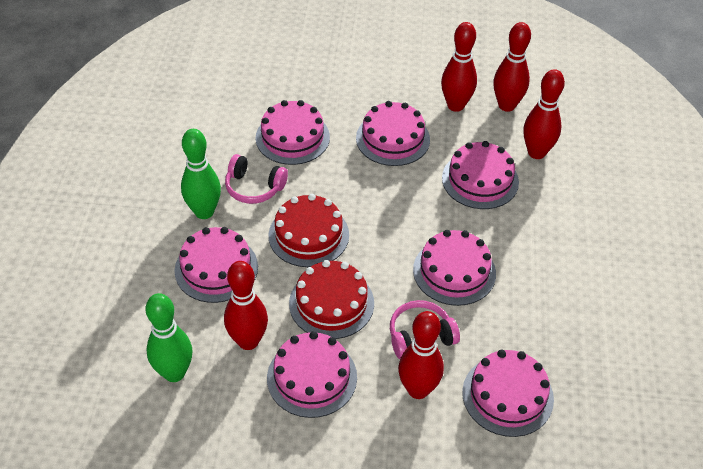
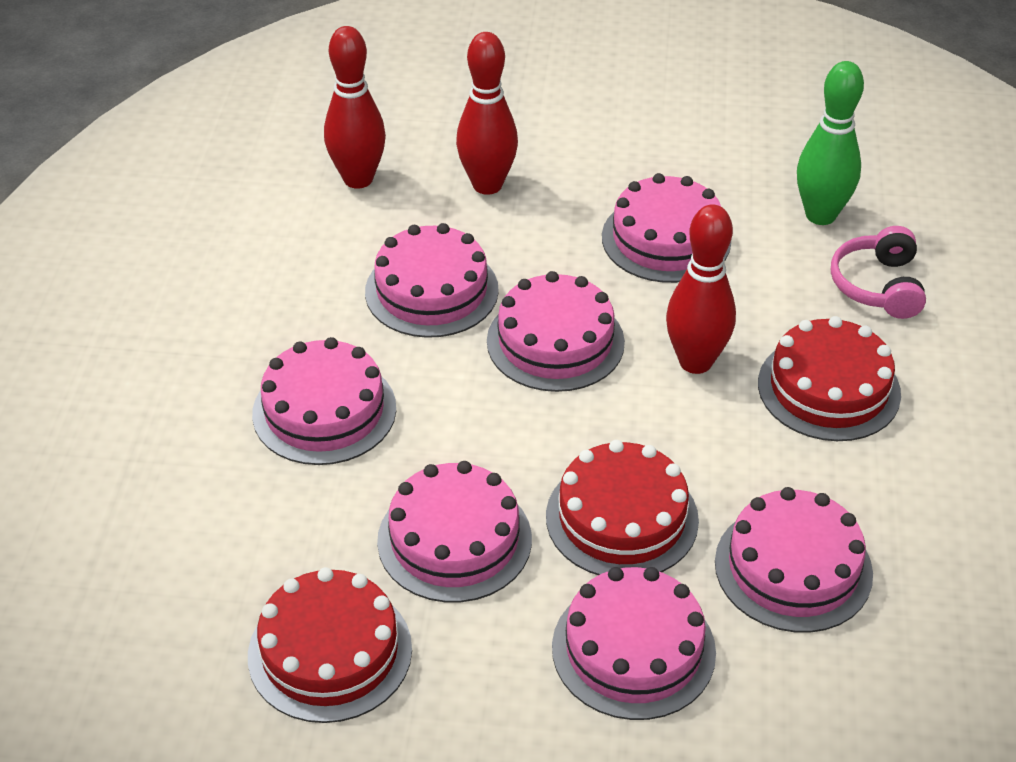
green bowling pin: [146,293,192,382] [181,129,221,219] = 2 -> [797,61,864,225] = 1
pink headphones: [225,154,288,204] [390,300,460,359] = 2 -> [831,226,926,319] = 1
red bowling pin: [224,261,268,350] [398,311,444,399] [441,22,477,112] [493,22,531,112] [523,69,565,159] = 5 -> [324,26,386,189] [456,32,518,195] [666,204,736,374] = 3
red cake: [269,194,349,267] [289,260,374,339] = 2 -> [248,567,412,723] [546,440,699,575] [758,316,901,441] = 3

